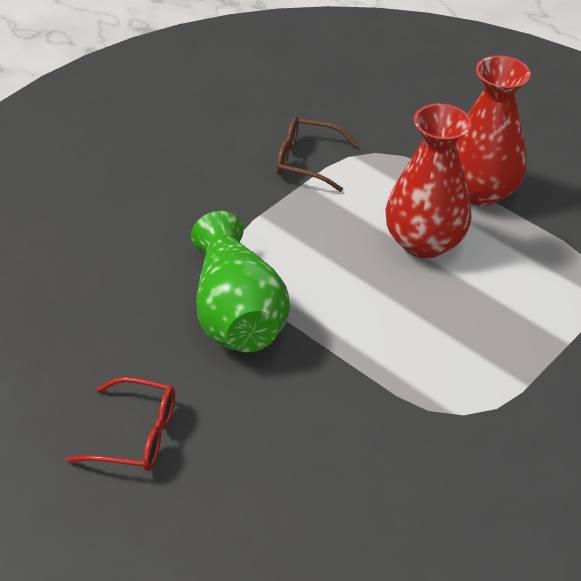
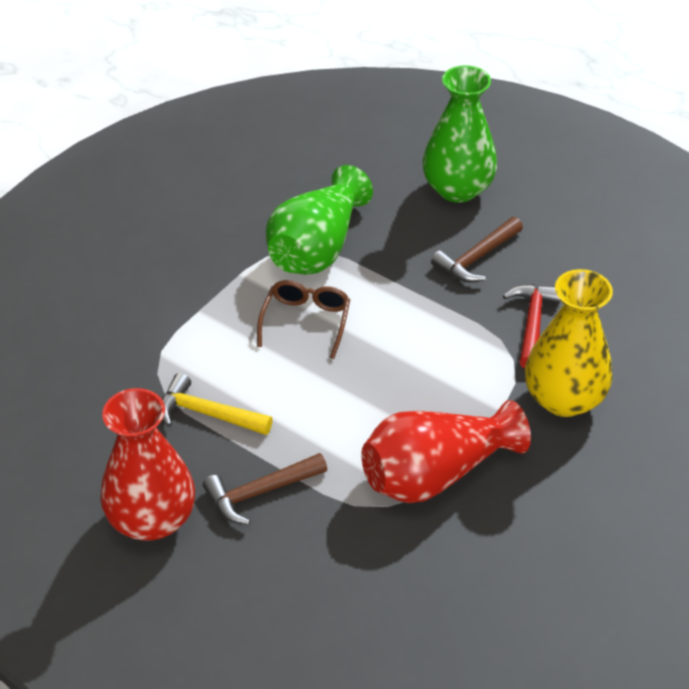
brown hammer: none = 0 -> [203,453,327,525] [431,217,523,282] = 2
green vase: [191,211,290,352] = 1 -> [266,165,373,275] [423,65,497,203] = 2
red glasses: [67,377,175,471] = 1 -> none = 0
red hammer: none = 0 -> [503,284,561,368] = 1
yellow hammer: none = 0 -> [162,373,273,435] = 1
yellow vase: none = 0 -> [525,269,613,417] = 1

